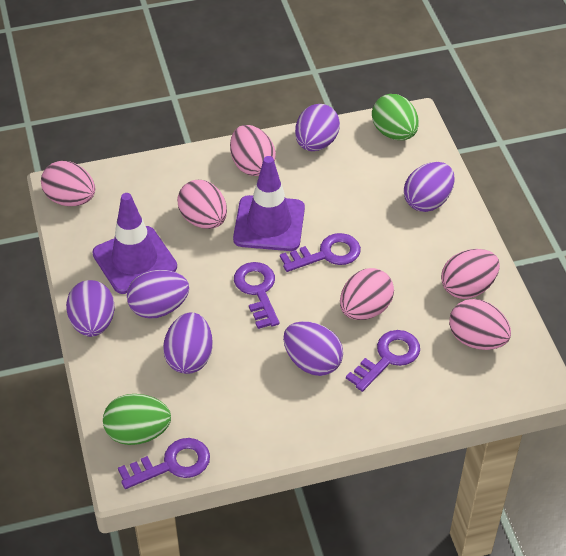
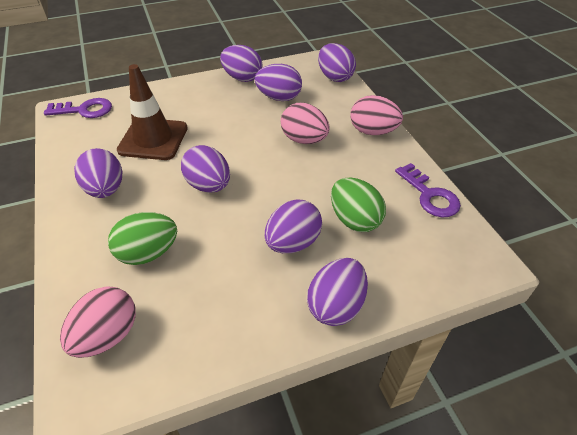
brown traffic cone: none = 0 -> [117,64,188,160] = 1
pink egg: [41,161,95,206] [177,180,227,229] [230,125,276,176] [340,268,394,320] [441,249,500,299] [449,299,511,350] = 6 -> [60,286,136,358] [281,103,330,144] [350,95,403,135] = 3
purple egg: [66,280,115,337] [127,270,189,319] [163,313,213,374] [283,321,343,376] [295,104,340,151] [404,162,455,212] = 6 -> [74,148,122,198] [181,145,230,193] [220,45,262,82] [255,64,302,101] [265,200,322,253] [307,258,368,326] [318,43,356,82] = 7
purple key: [118,438,210,489] [234,262,279,329] [280,233,361,272] [346,330,420,392] = 4 -> [44,98,112,118] [395,163,461,217] = 2
purple traffic cone: [92,193,177,294] [233,156,305,251] = 2 -> none = 0

